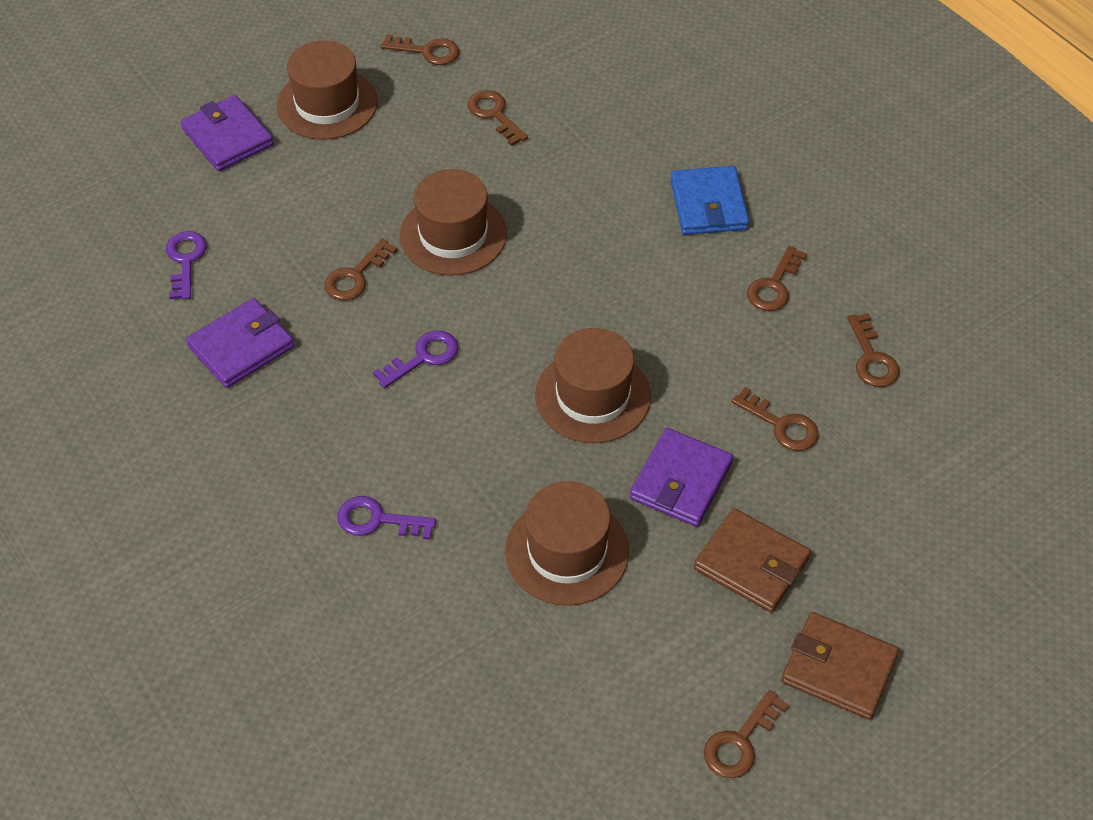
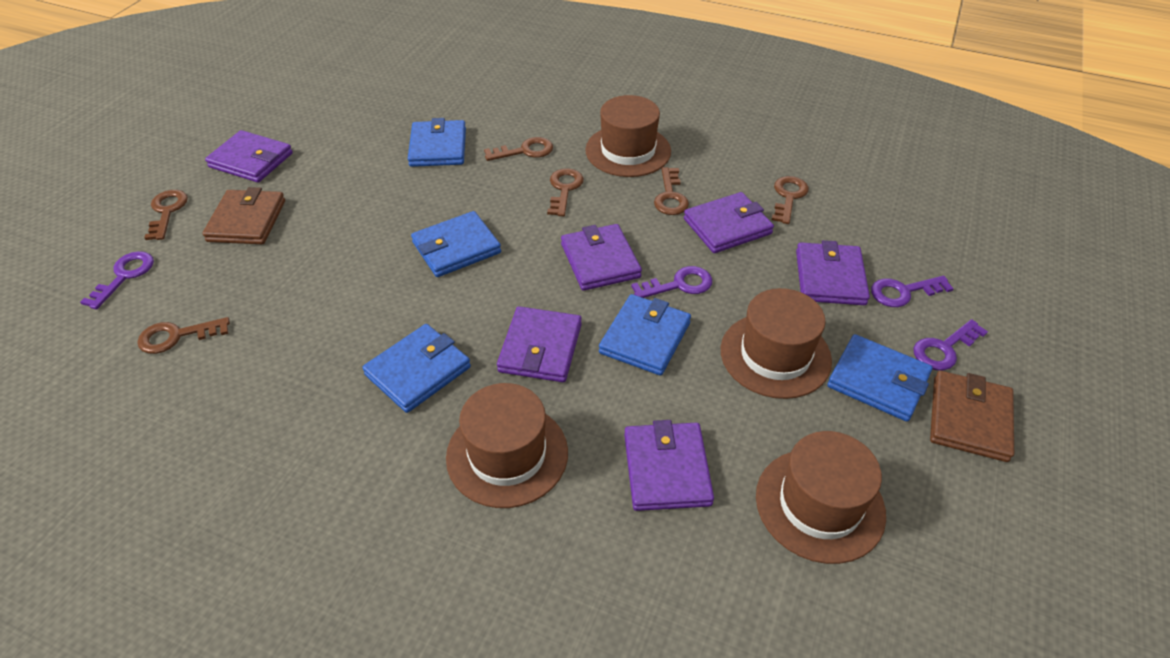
blue wallet: [670,166,749,235] = 1 -> [362,324,471,413] [408,118,466,167] [411,211,501,277] [599,294,691,376] [827,334,933,422] = 5
brown key: [324,239,398,301] [381,34,459,65] [468,90,528,146] [704,690,789,778] [732,387,819,451] [747,246,807,311] [847,313,900,387] = 7 -> [137,317,230,354] [144,190,188,240] [484,137,553,161] [547,168,584,216] [654,167,689,215] [772,176,809,224] = 6
purple key: [166,231,207,299] [337,496,436,540] [373,330,459,388] = 3 -> [80,251,154,310] [631,266,712,298] [871,276,954,307] [913,319,988,370] = 4
purple wallet: [181,95,274,171] [186,298,295,388] [630,428,733,527] = 3 -> [205,130,293,182] [497,306,582,382] [561,224,642,291] [624,420,714,511] [684,192,774,253] [796,240,870,305] = 6

